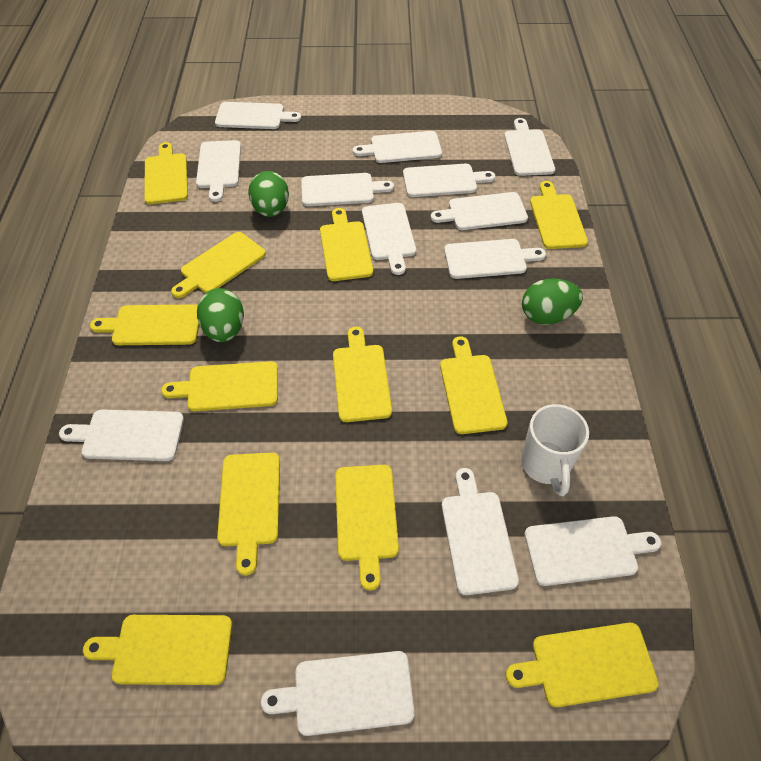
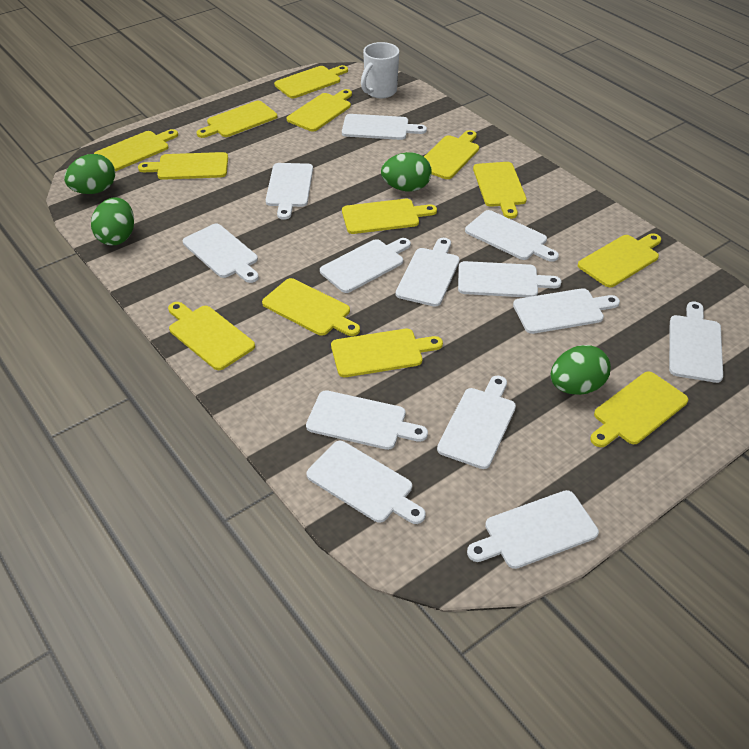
green egg: [197,288,244,342] [248,171,289,217] [522,279,583,325] = 3 -> [64,154,115,194] [91,197,134,245] [381,152,432,191] [550,345,611,395] = 4
yellow cutting board: [83,615,232,685] [90,304,199,345] [144,142,188,204] [161,361,278,411] [171,232,266,298] [217,453,280,575] [320,208,373,281] [333,327,392,422] [335,465,399,591] [440,336,508,434] [505,623,659,707] [530,181,588,249] = 12 -> [94,129,178,171] [138,152,228,180] [168,302,255,370] [197,101,277,138] [262,278,360,336] [274,65,348,98] [287,89,352,132] [331,329,443,377] [342,199,437,234] [424,130,479,179] [473,162,527,219] [578,233,661,287] [590,371,688,447] = 13

